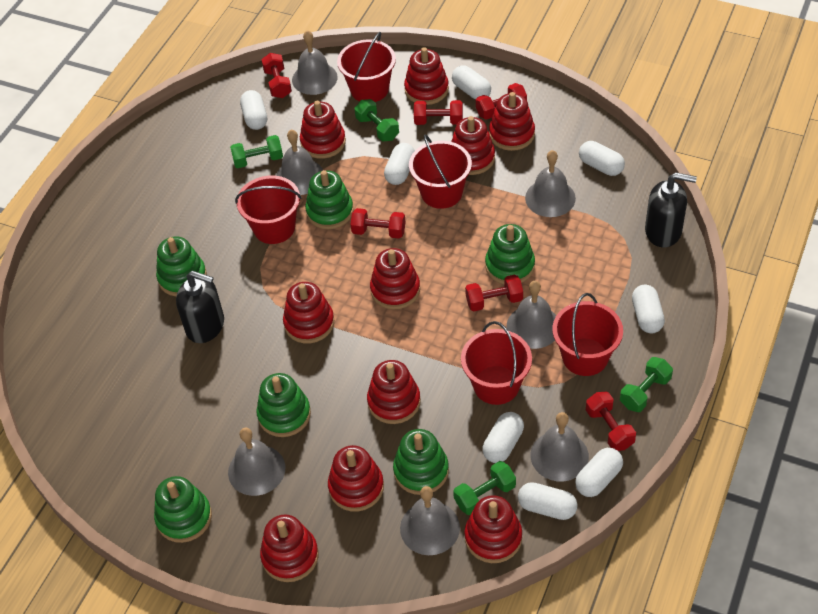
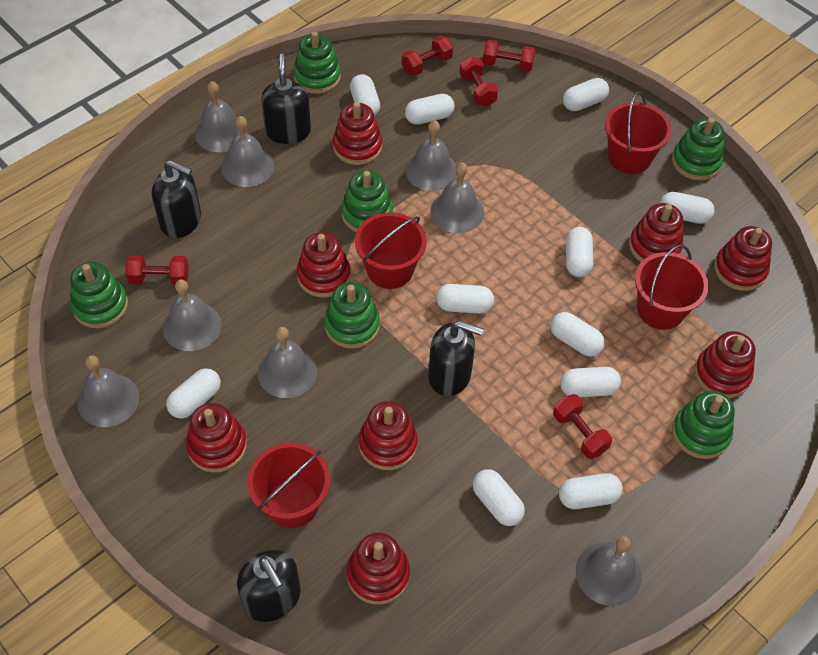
black soap dispenser: [176,271,224,343] [645,172,697,247] = 2 -> [152,160,201,238] [237,550,301,622] [261,54,311,144] [428,321,484,396] = 4
green dumbbell: [230,135,283,168] [355,99,399,141] [453,461,516,515] [620,357,673,412] = 4 -> none = 0
grey bell: [228,428,285,496] [276,129,323,195] [292,30,338,95] [400,486,460,555] [506,281,556,349] [525,150,576,217] [531,412,589,481] = 7 -> [77,355,139,427] [163,280,222,351] [195,81,247,152] [221,116,274,187] [258,327,317,398] [405,120,457,191] [430,162,484,233] [576,536,642,606] = 8
red bucket: [235,175,301,244] [337,32,396,102] [409,134,472,209] [461,321,532,405] [552,293,623,376] = 5 -> [247,443,331,528] [355,212,427,289] [605,92,672,174] [635,245,709,330] = 4
red dumbbell: [261,53,292,98] [350,208,406,239] [414,100,463,125] [465,274,523,311] [476,83,527,120] [586,392,636,451] = 6 -> [125,255,189,285] [402,36,453,76] [459,56,498,106] [483,40,536,72] [553,394,612,459] = 5
red stacking toy: [260,515,319,582] [283,282,334,344] [300,101,346,159] [328,445,384,512] [367,360,421,424] [370,248,420,310] [404,47,449,105] [451,116,495,175] [464,495,522,563] [489,92,535,151] = 10 -> [186,403,247,473] [297,232,351,298] [333,102,382,165] [347,533,410,605] [359,401,418,470] [629,203,683,262] [694,331,756,398] [714,226,772,291] = 8
white capsule: [240,90,267,130] [384,143,415,185] [452,65,491,100] [483,412,524,463] [518,482,578,520] [575,448,623,497] [579,141,625,176] [632,285,665,333] = 8 -> [166,369,221,419] [350,74,380,116] [405,94,455,125] [436,284,494,314] [472,469,525,526] [550,312,605,357] [559,473,623,509] [560,367,621,397] [563,78,609,111] [566,227,593,277] [660,192,715,224] = 11

